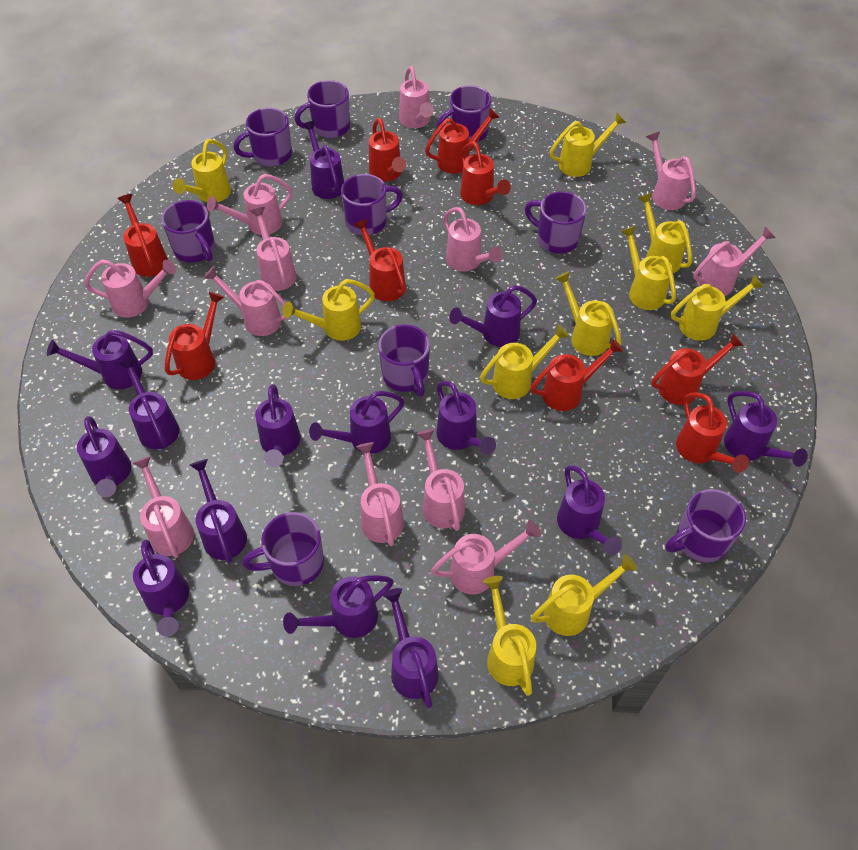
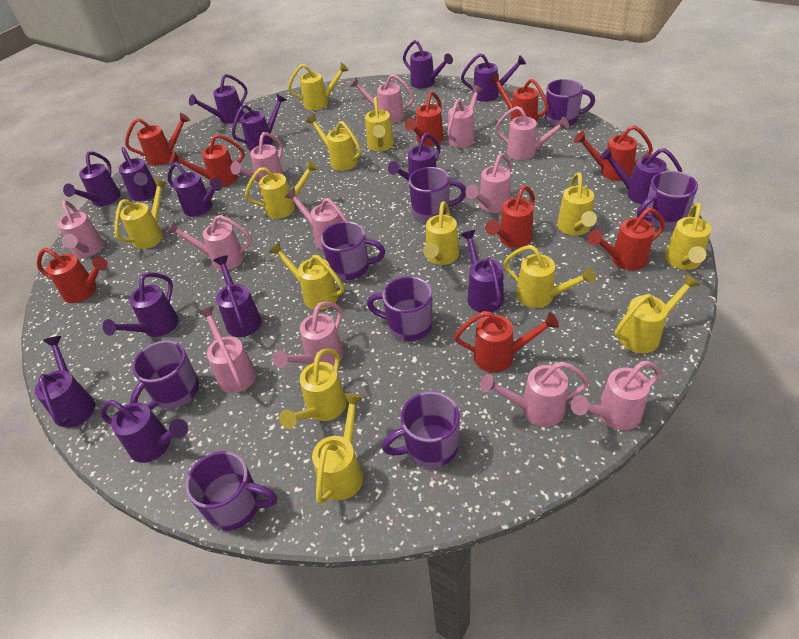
purple mug: [161,200,215,263] [233,108,292,167] [242,512,324,586] [294,80,350,138] [341,174,403,235] [379,324,430,397] [437,85,491,142] [525,191,587,253] [665,489,746,563] = 9 -> [130,340,199,410] [186,451,277,531] [321,221,385,281] [367,276,433,341] [382,392,460,468] [409,167,466,222] [545,79,595,127] [637,171,698,229] = 8
yellow watering can: [173,139,231,202] [282,279,375,341] [480,324,570,399] [483,576,536,696] [531,554,637,636] [550,113,626,177] [555,271,622,356] [620,226,676,310] [638,193,692,273] [671,274,764,341] = 10 -> [115,179,167,249] [245,160,318,219] [269,242,344,310] [279,349,347,429] [288,63,349,110] [306,114,362,171] [312,393,363,504] [365,97,394,151] [423,201,459,265] [504,245,596,308] [557,172,597,235] [615,274,700,353] [665,203,711,270] = 13

